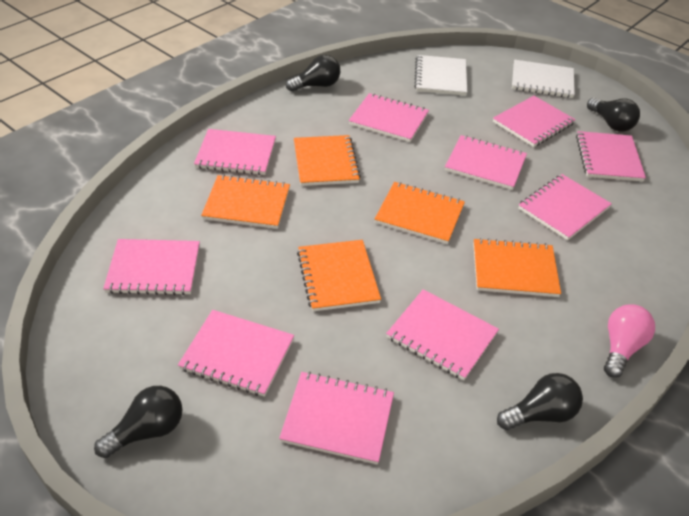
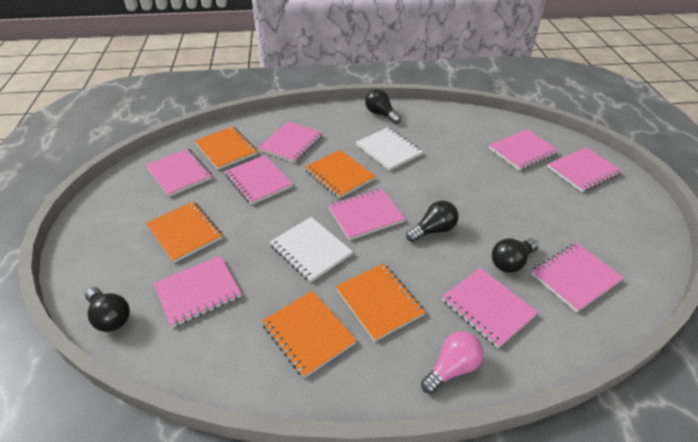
pink notebook: [103,239,200,295] [178,310,294,397] [194,129,276,175] [279,372,394,465] [349,93,429,142] [386,289,499,380] [445,135,527,190] [493,96,576,147] [518,174,612,240] [576,131,646,181] = 10 -> [146,148,212,197] [153,256,242,328] [225,155,293,205] [258,121,323,163] [328,188,405,240] [442,268,538,348] [489,129,559,171] [531,243,624,312] [547,147,622,192] = 9

